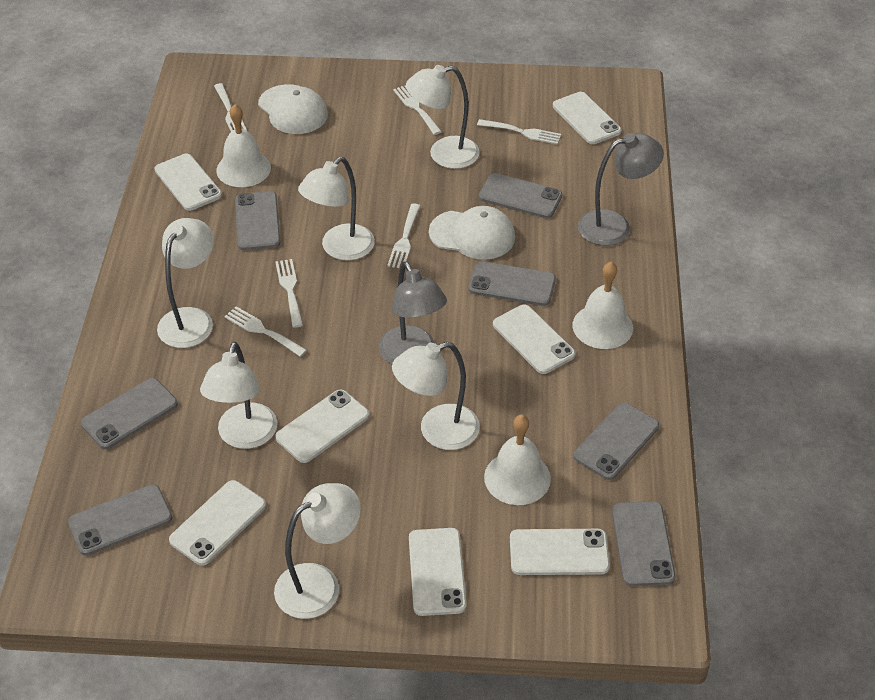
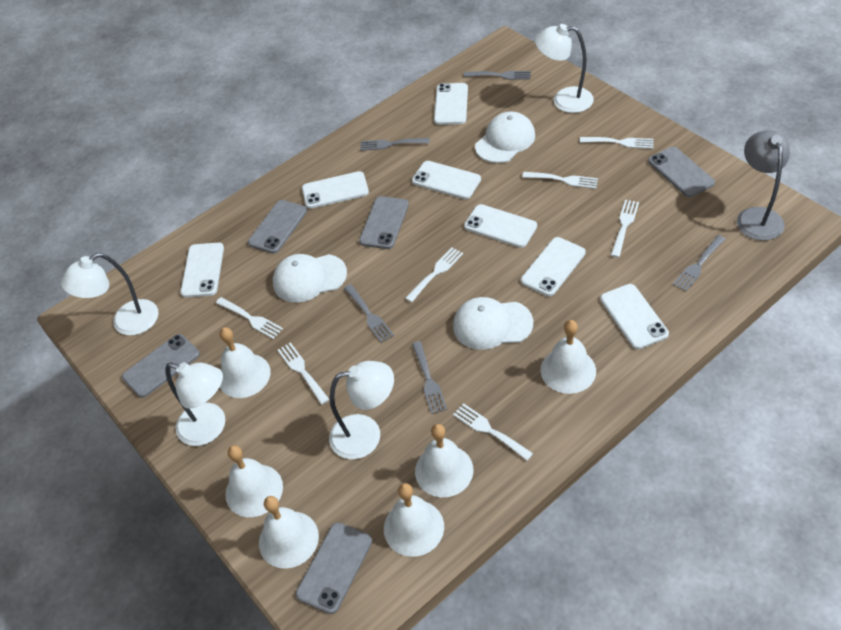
grey fork: none = 0 -> [344,284,394,343] [360,138,430,151] [412,341,447,414] [464,71,531,80] [673,235,726,291] = 5
grey lamp: [379,262,447,364] [578,133,664,246] = 2 -> [737,130,790,241] = 1
grey phone: [68,484,172,556] [81,378,178,449] [235,191,281,250] [468,261,556,306] [479,173,562,218] [573,402,659,480] [612,501,675,586] = 7 -> [122,334,200,398] [248,200,307,254] [296,523,372,614] [359,196,409,249] [648,146,715,197] = 5
white bell: [216,104,271,187] [484,414,551,505] [573,262,633,349] = 3 -> [220,327,271,398] [225,445,283,517] [259,496,319,569] [384,483,444,557] [415,424,473,497] [541,320,596,394] = 6
white cap: [258,84,328,134] [429,206,515,260] = 2 -> [273,254,347,303] [453,297,533,350] [475,111,535,163] = 3
white fork: [214,83,247,132] [224,306,307,357] [275,259,303,328] [387,204,420,268] [393,85,442,135] [477,119,561,145] = 6 -> [216,297,283,339] [278,342,330,404] [405,247,463,302] [453,403,533,461] [522,172,598,189] [580,137,654,149] [611,200,639,257] = 7
white lamp: [157,218,214,348] [200,342,277,449] [274,483,361,619] [298,157,375,261] [392,342,480,450] [406,65,480,169] = 6 -> [61,253,158,336] [165,362,225,446] [329,361,394,459] [535,24,594,113] = 4

